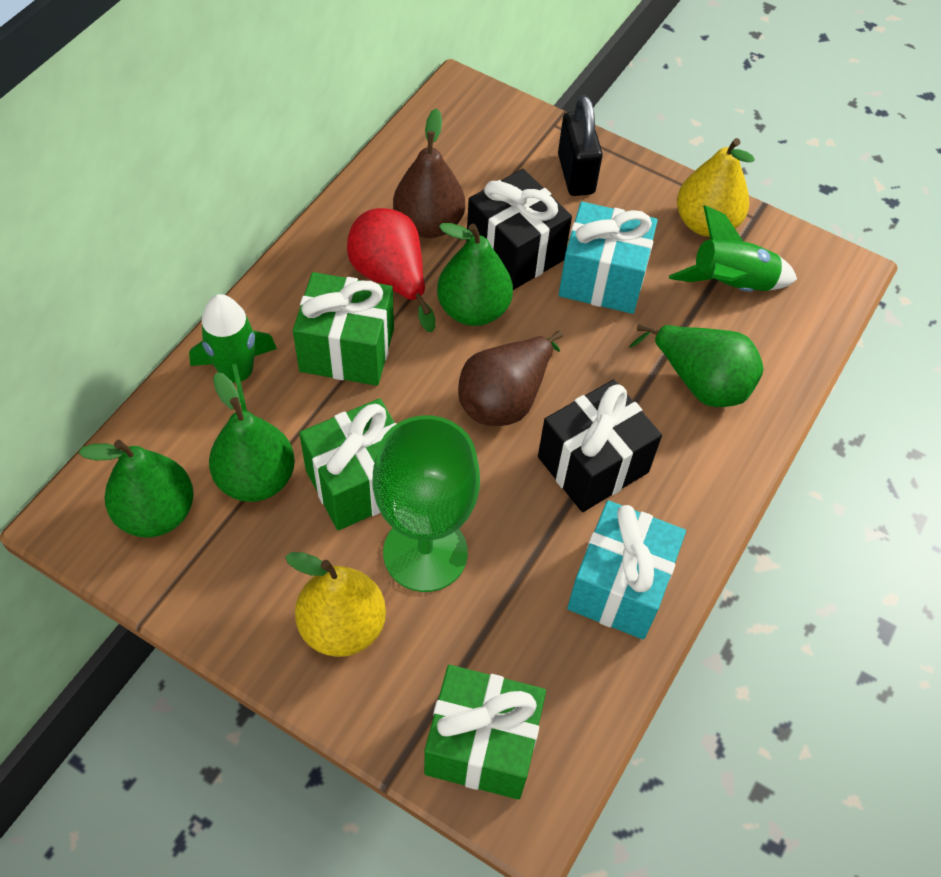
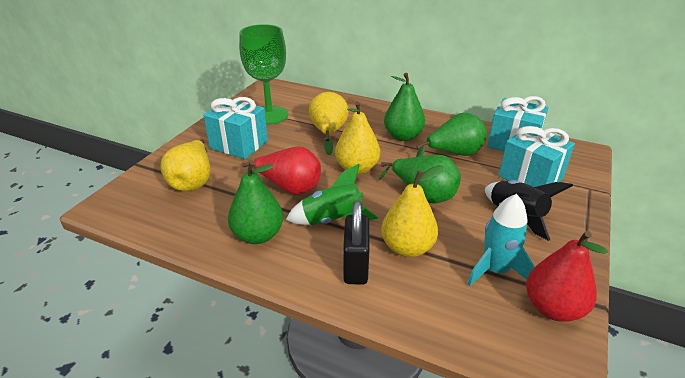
black gift: [466,169,572,290] [538,379,662,512] = 2 -> none = 0
black rocket: none = 0 -> [485,180,573,241] = 1
brown pear: [393,108,465,238] [458,331,563,426] = 2 -> none = 0
green gift: [293,272,394,386] [299,398,397,531] [424,665,546,800] = 3 -> none = 0
green rocket: [189,294,277,411] [669,205,797,292] = 2 -> [286,164,378,225] = 1
red pear: [347,208,435,332] = 1 -> [242,146,321,195] [526,231,608,322] = 2
turquoise gift: [559,202,658,314] [567,500,686,639] = 2 -> [203,97,268,159] [487,96,548,151] [499,126,575,187] = 3
turquoise rocket: none = 0 -> [468,194,535,286] = 1
yellow pear: [285,552,386,657] [677,138,755,237] = 2 -> [161,139,210,191] [309,92,349,156] [335,101,380,174] [381,165,444,257] = 4

